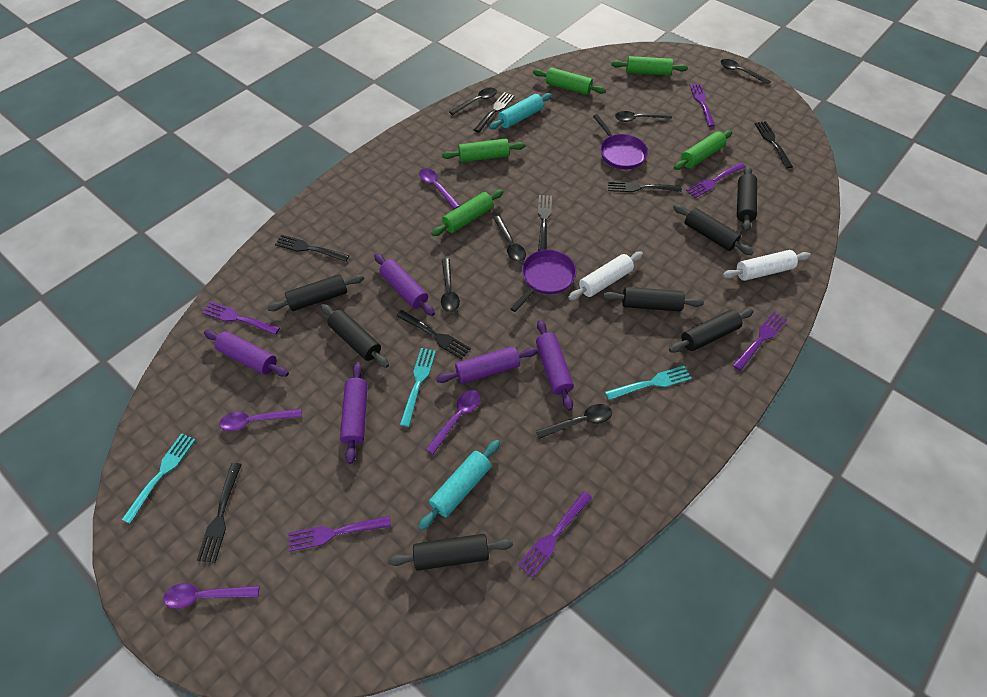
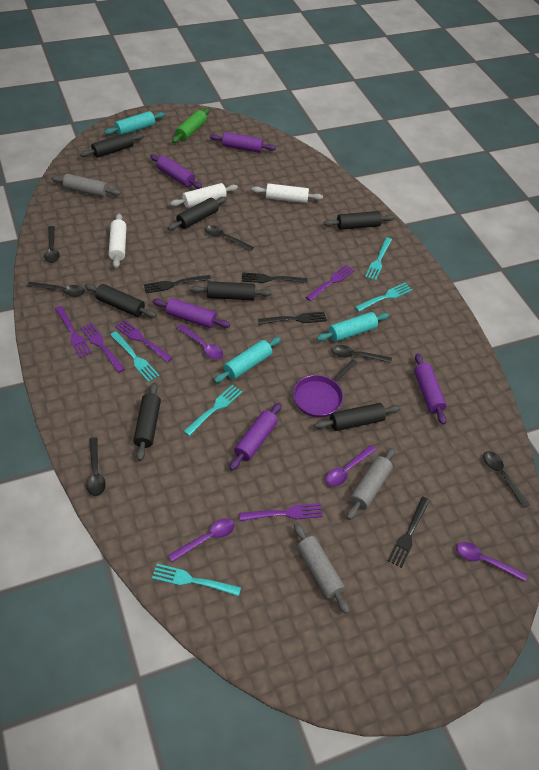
black fork: [196,463,242,563] [275,235,349,262] [396,310,471,360] [474,92,514,133] [538,195,552,251] [608,181,682,192] [754,121,793,169] = 7 -> [143,275,211,293] [242,272,308,283] [258,312,327,325] [388,496,430,568] = 4
green rolling pin: [431,190,503,236] [442,138,525,162] [533,67,606,95] [611,56,688,76] [674,130,732,170] = 5 -> [172,108,210,143] = 1
grey rolling pin: none = 0 -> [51,174,121,197] [294,523,350,614] [347,448,395,520] = 3
purple fork: [202,301,280,335] [288,516,391,552] [518,491,592,577] [686,163,745,198] [689,84,715,127] [733,312,787,371] = 6 -> [55,306,92,358] [80,323,125,373] [115,320,172,362] [239,503,323,521] [306,265,355,301] = 5
purple pan: [510,250,576,312] [593,114,648,170] = 2 -> [293,359,357,417] = 1
turquoise fork: [122,433,196,524] [400,348,436,427] [605,366,692,400] = 3 -> [110,331,159,382] [152,564,241,596] [183,385,242,436] [355,283,412,312] [365,237,392,281] = 5
turquoise rolling pin: [418,440,500,530] [489,93,552,129] = 2 -> [104,111,165,135] [214,337,281,383] [316,312,389,342] = 3
white rolling pin: [568,252,643,300] [723,250,811,281] = 2 -> [109,213,127,268] [170,183,238,208] [252,183,323,203] = 3

